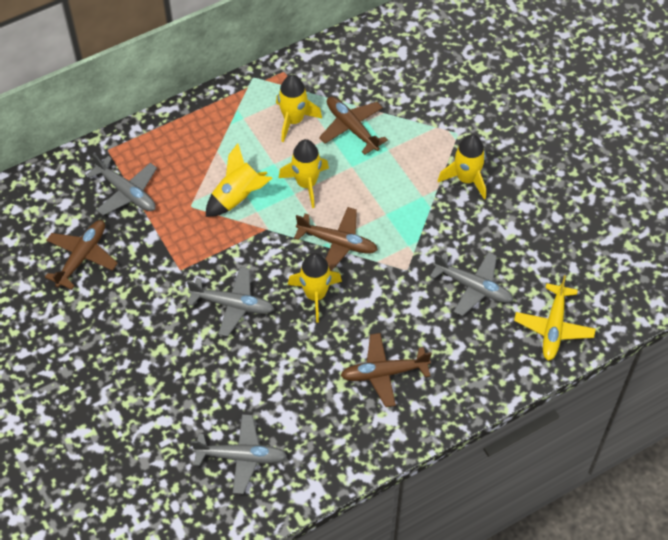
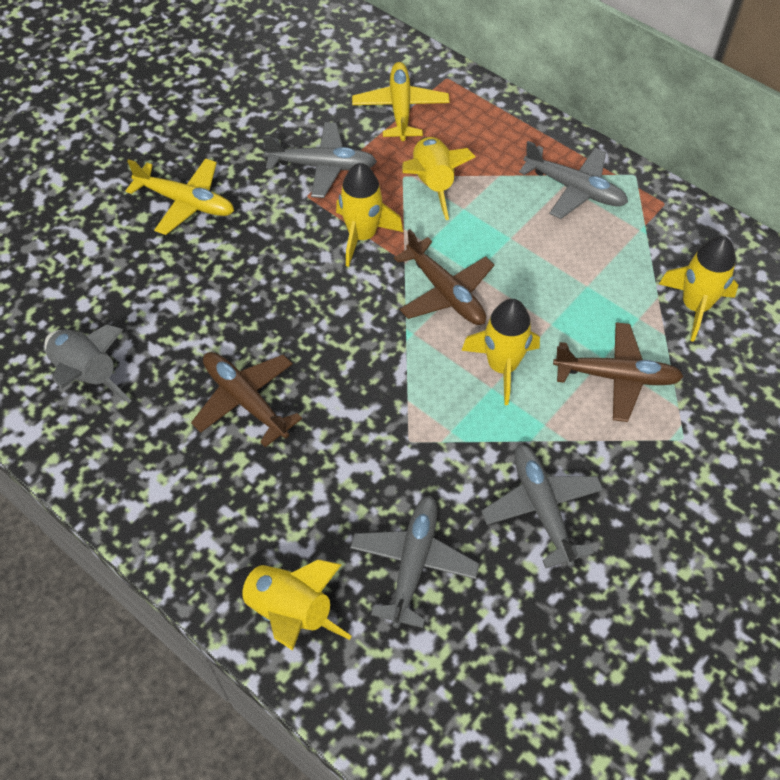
brown plane: [45,220,118,290] [294,207,378,271] [319,97,388,155] [340,333,432,407] = 4 -> [191,352,302,447] [394,229,494,325] [553,322,684,422] = 3
grey rocket: none = 0 -> [45,324,132,403] = 1
yellow plane: [514,275,596,361] = 1 -> [126,158,234,235] [352,62,450,141] = 2

